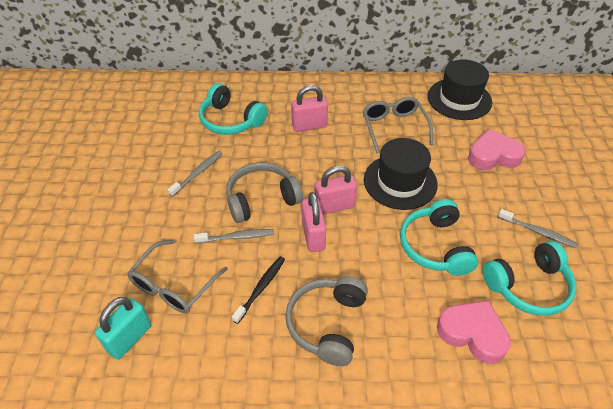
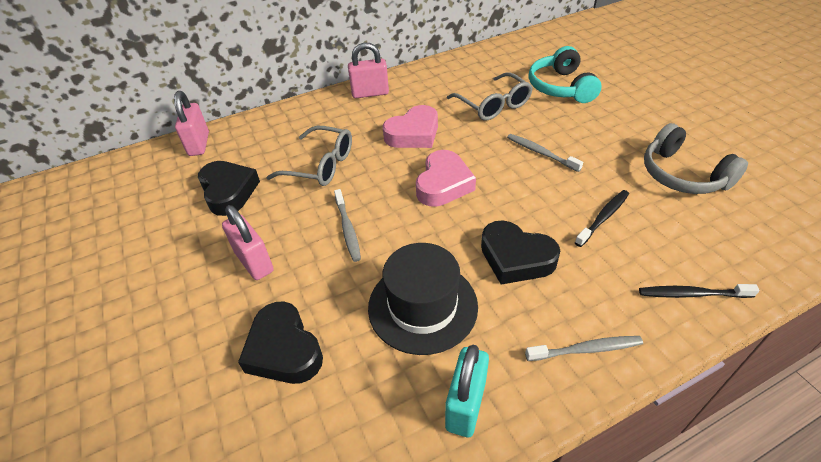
black hat: [364,138,438,210] [428,59,492,120] = 2 -> [368,243,478,355] = 1
black heart: none = 0 -> [198,161,260,216] [238,301,323,384] [481,220,560,285] = 3
black toothbrush: [232,256,285,324] = 1 -> [575,190,629,247] [639,284,760,298] = 2
grey headphones: [226,162,303,223] [285,276,368,366] = 2 -> [644,123,748,194] = 1
turquoise headphones: [199,83,268,135] [400,199,478,276] [482,241,576,316] = 3 -> [529,46,602,103] = 1

